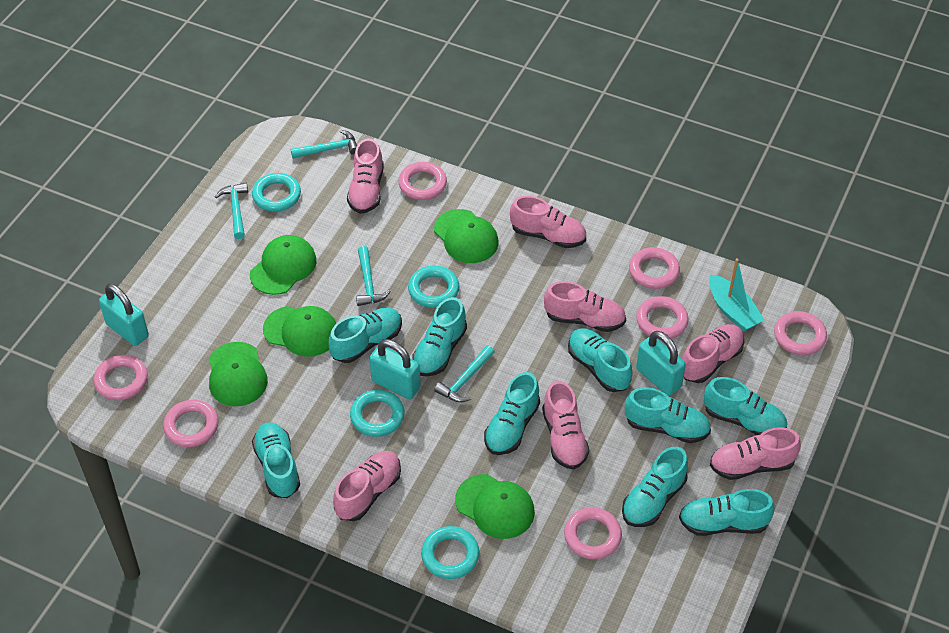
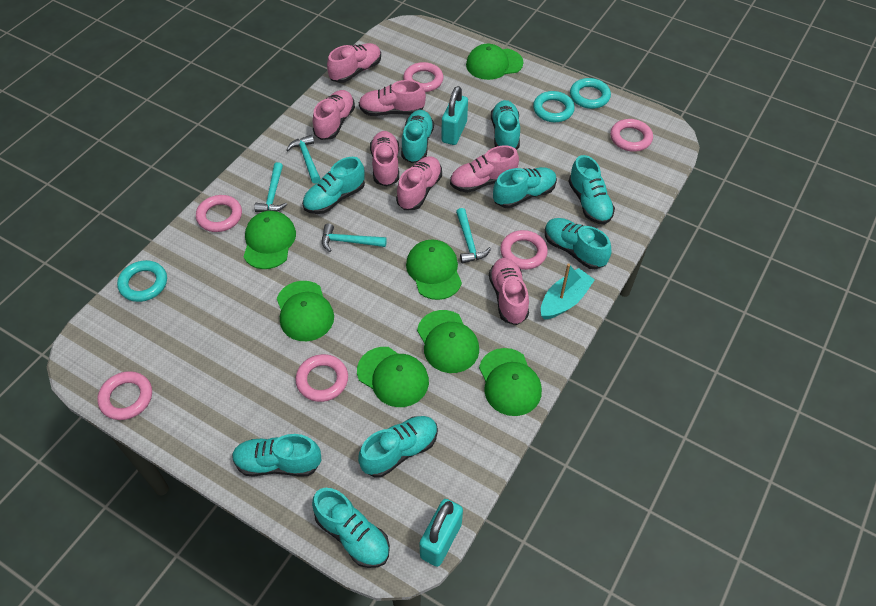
green cap: [209,342,268,406] [250,235,316,295] [263,306,336,357] [434,209,499,263] [455,474,535,539] = 5 -> [244,211,296,269] [277,281,334,341] [357,347,429,407] [406,239,462,300] [417,310,479,373] [466,44,523,80] [479,348,542,416] = 7
pink ring: [94,355,148,400] [163,400,218,447] [398,162,447,200] [564,507,622,560] [629,247,680,289] [636,296,689,339] [774,311,827,355] = 7 -> [97,371,152,420] [196,195,242,232] [295,354,348,402] [403,62,443,92] [500,230,548,270] [610,119,653,152] = 6
turquoise padlock: [99,284,149,346] [370,339,420,399] [636,331,686,396] = 3 -> [419,499,463,567] [441,86,468,145] = 2
turquoise ring: [252,173,301,212] [350,390,405,437] [408,266,459,308] [421,526,480,579] = 4 -> [117,260,167,302] [533,91,575,122] [570,78,611,109] = 3

